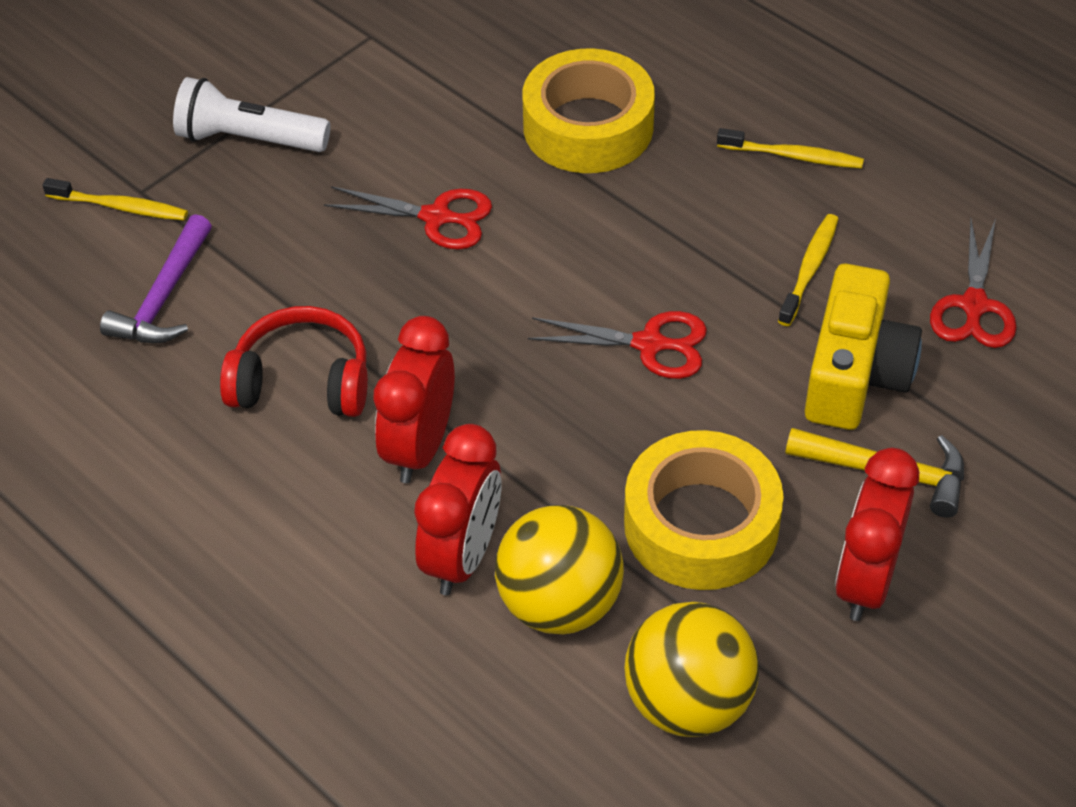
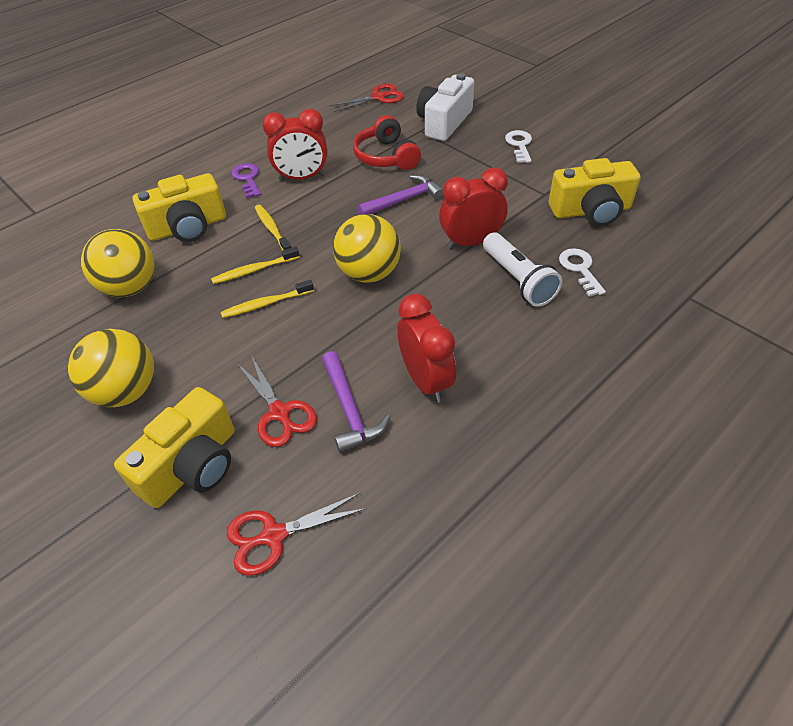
purple hammer: [100,214,212,343] = 1 -> [322,351,390,453] [357,175,444,215] = 2
purple key: none = 0 -> [231,163,261,198] = 1
white camera: none = 0 -> [416,73,474,141] = 1
white key: none = 0 -> [505,130,532,163] [559,248,606,297] = 2
yellow ball: [495,505,624,634] [625,602,759,737] = 2 -> [68,329,154,407] [81,229,155,297] [333,214,401,283] = 3
yellow camera: [805,264,922,430] = 1 -> [114,387,234,508] [132,173,226,242] [549,158,641,226] = 3
yellow hammer: [785,428,964,518] = 1 -> none = 0
yellow tape: [523,49,655,173] [624,430,784,590] = 2 -> none = 0

